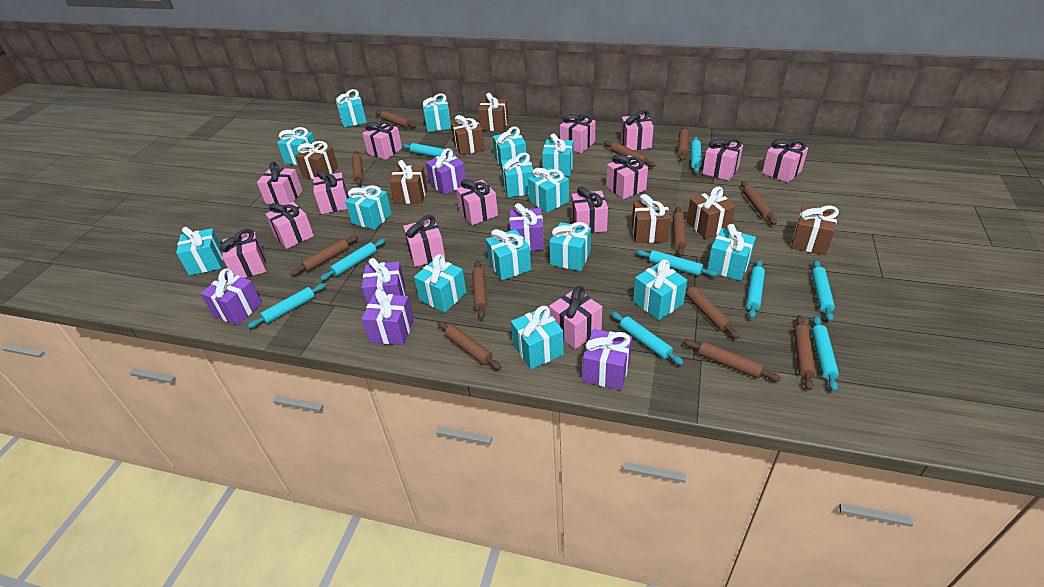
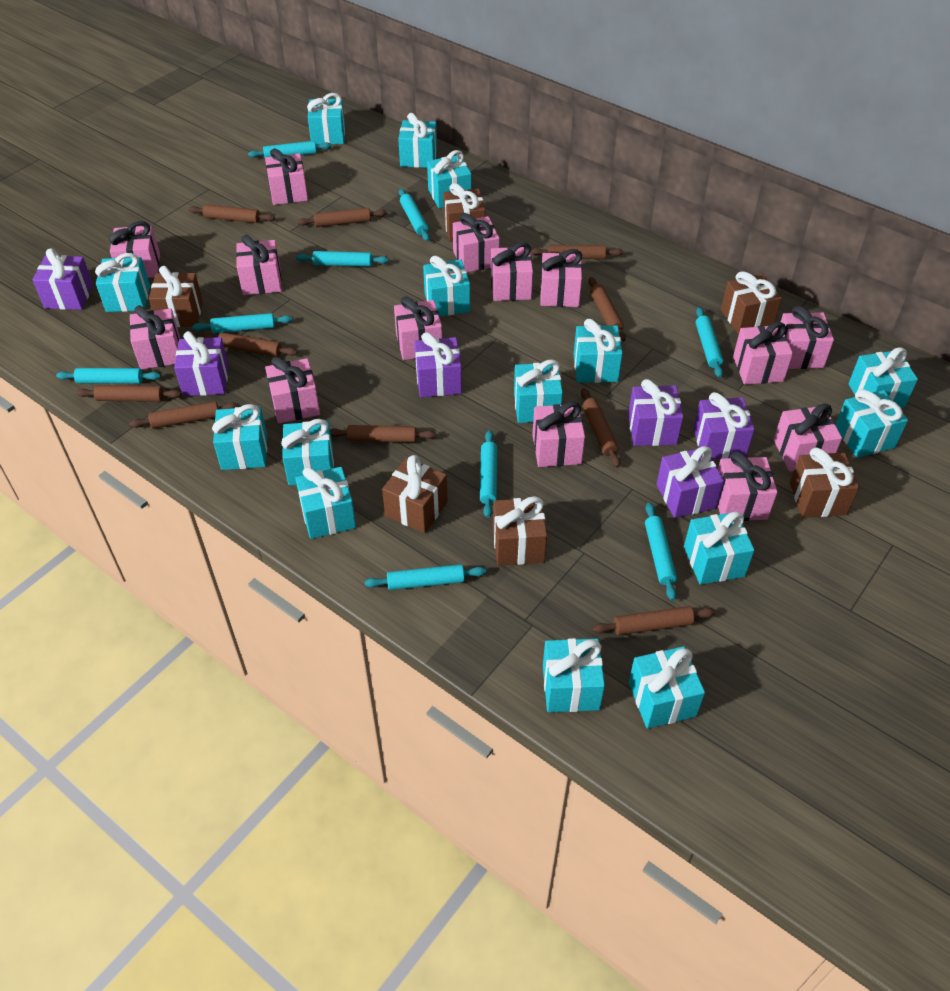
brown gift: [295,141,338,179] [389,160,427,204] [451,115,485,155] [478,93,509,131] [632,194,670,243] [687,187,736,239] [791,205,839,255] = 7 -> [149,266,203,327] [382,455,448,533] [443,183,485,241] [493,496,547,566] [721,271,782,334] [790,447,859,518] = 6
brown rolling pin: [290,236,358,276] [352,151,364,185] [375,111,417,128] [438,321,501,370] [472,261,487,319] [604,141,655,167] [673,207,687,256] [678,126,689,161] [683,339,781,381] [686,284,739,339] [741,181,777,225] [794,315,816,390] = 12 -> [76,385,182,402] [129,401,238,429] [188,204,275,223] [202,332,298,357] [298,208,387,227] [330,425,436,443] [531,245,623,259] [581,388,621,467] [589,277,626,342] [592,606,715,635] = 10

